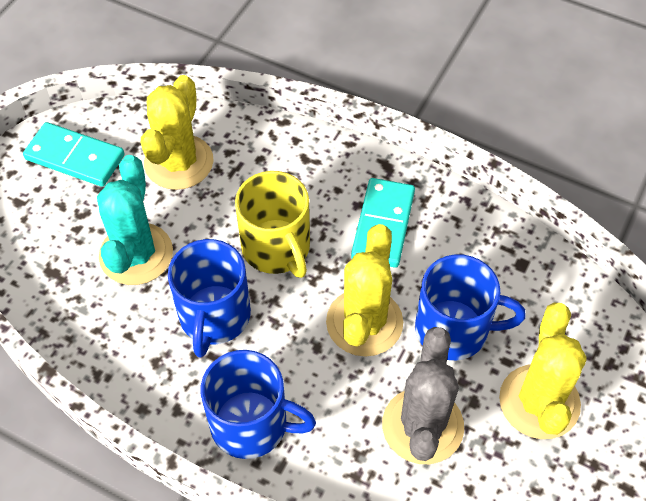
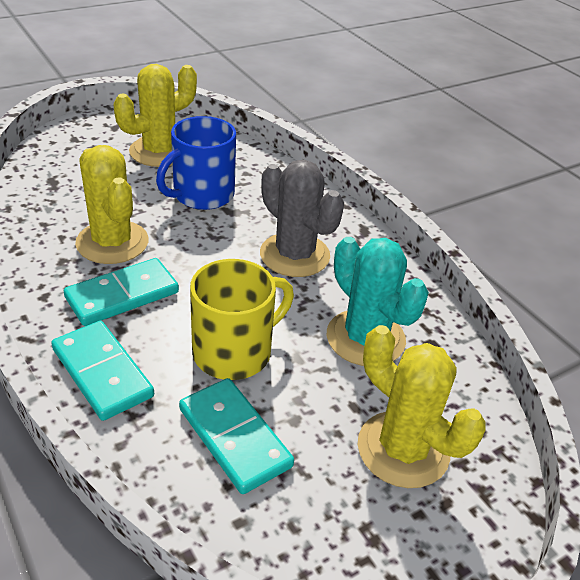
blue mug: [168,239,251,357] [201,350,316,459] [415,254,526,360] = 3 -> [156,116,236,210] = 1
turquoise domino: [23,122,125,187] [351,178,415,268] = 2 -> [51,321,154,421] [64,258,179,326] [179,378,294,494] = 3

